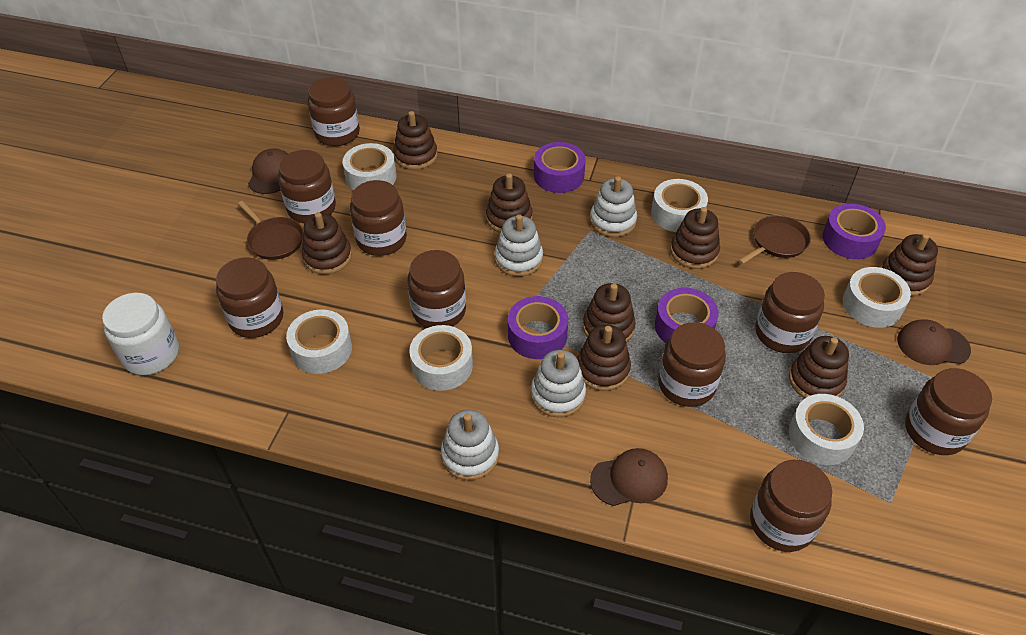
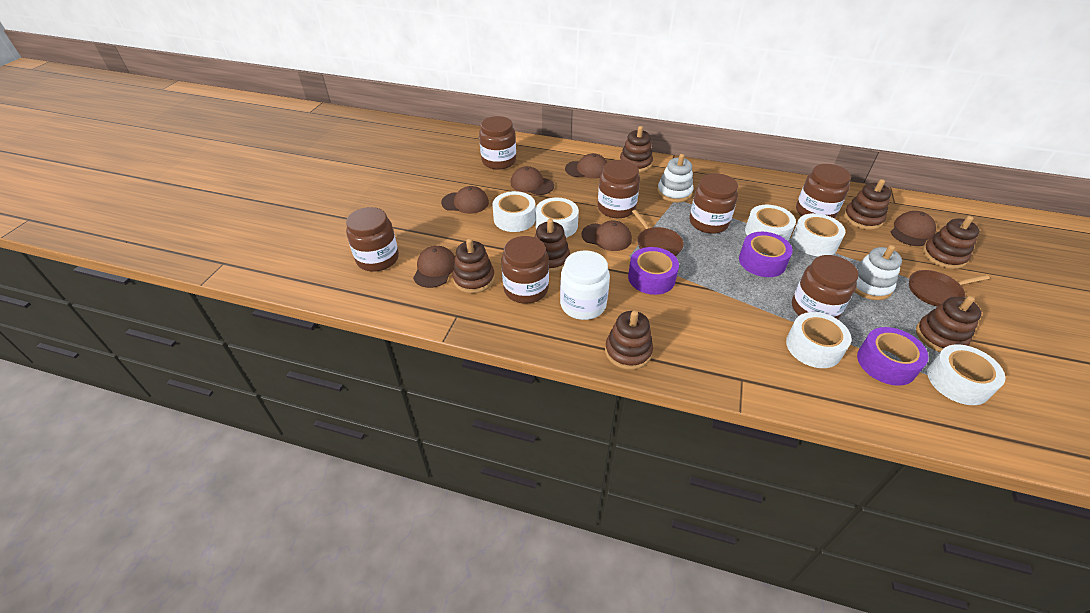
brown cap: [248,148,288,194] [590,448,668,506] [897,319,971,365] = 3 -> [413,246,455,288] [441,186,489,214] [511,166,554,195] [565,153,607,179] [581,221,632,251] [891,211,936,246] = 6
brown jar: [216,257,283,338] [278,150,336,223] [308,77,360,146] [350,180,407,256] [408,250,466,328] [658,322,726,407] [750,460,832,552] [755,272,825,353] [905,368,992,455] = 9 -> [346,207,399,272] [479,116,516,170] [501,236,549,303] [598,160,640,218] [689,173,738,234] [792,255,859,319] [796,164,851,219] = 7
brown stacking toy: [302,212,352,274] [393,111,438,170] [486,173,533,233] [577,324,631,391] [583,283,635,343] [670,207,720,269] [789,336,849,398] [880,233,938,296] = 8 -> [452,238,495,293] [534,219,570,272] [605,310,653,370] [620,126,653,172] [844,179,891,230] [916,296,981,352] [923,216,979,269] = 7
purple tape: [508,296,568,359] [534,142,586,193] [655,288,719,343] [822,204,886,259] = 4 -> [628,247,679,295] [739,232,793,277] [857,327,928,386] = 3
white stacking toy: [441,410,499,480] [494,214,543,277] [531,350,586,417] [590,176,637,237] = 4 -> [657,154,693,202] [854,245,902,300] = 2

